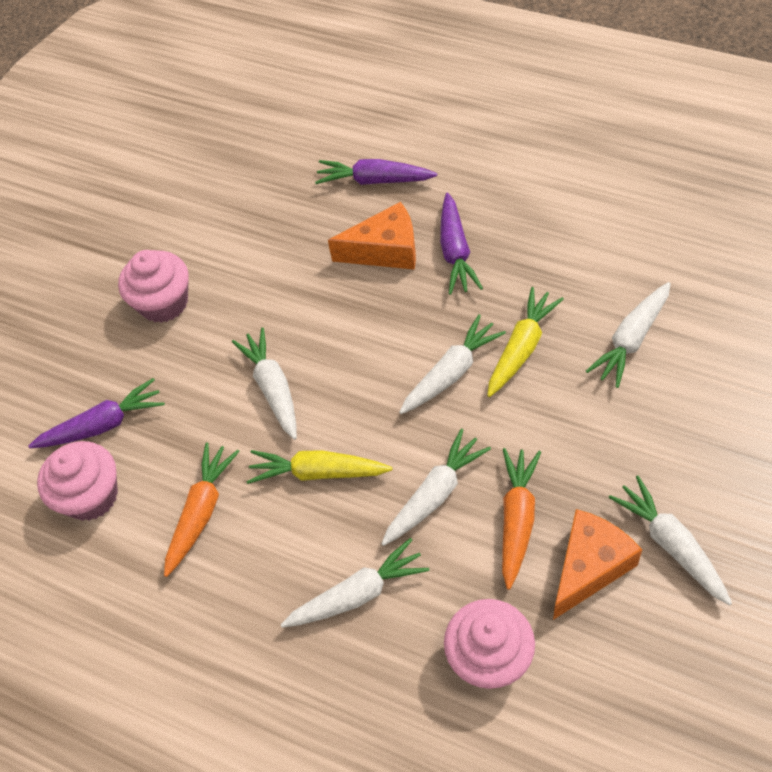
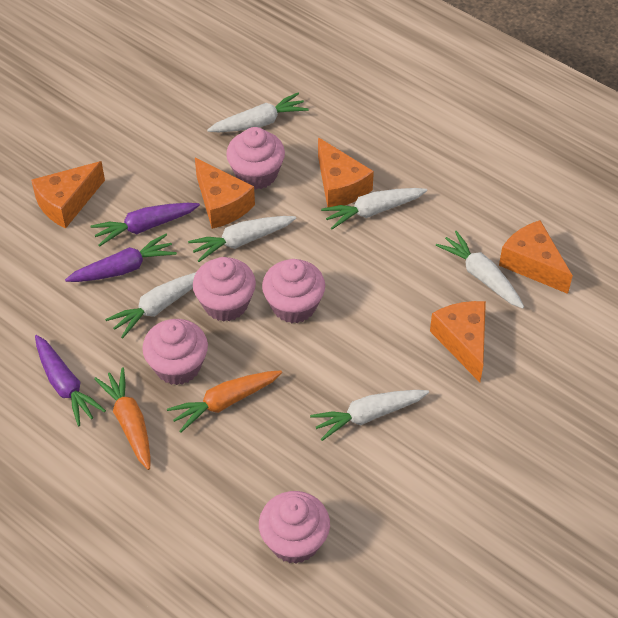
orange cheese: [328,202,416,270] [553,509,642,620] = 2 -> [31,161,105,228] [195,158,255,229] [318,137,374,207] [430,301,486,382] [499,220,573,294] = 5
pink cupcake: [37,441,118,521] [118,250,188,323] [444,599,535,689] = 3 -> [142,319,208,385] [193,257,256,322] [226,127,285,189] [259,491,330,563] [262,259,325,323] = 5
yellow carrot: [247,450,392,484] [487,287,564,397] = 2 -> none = 0

